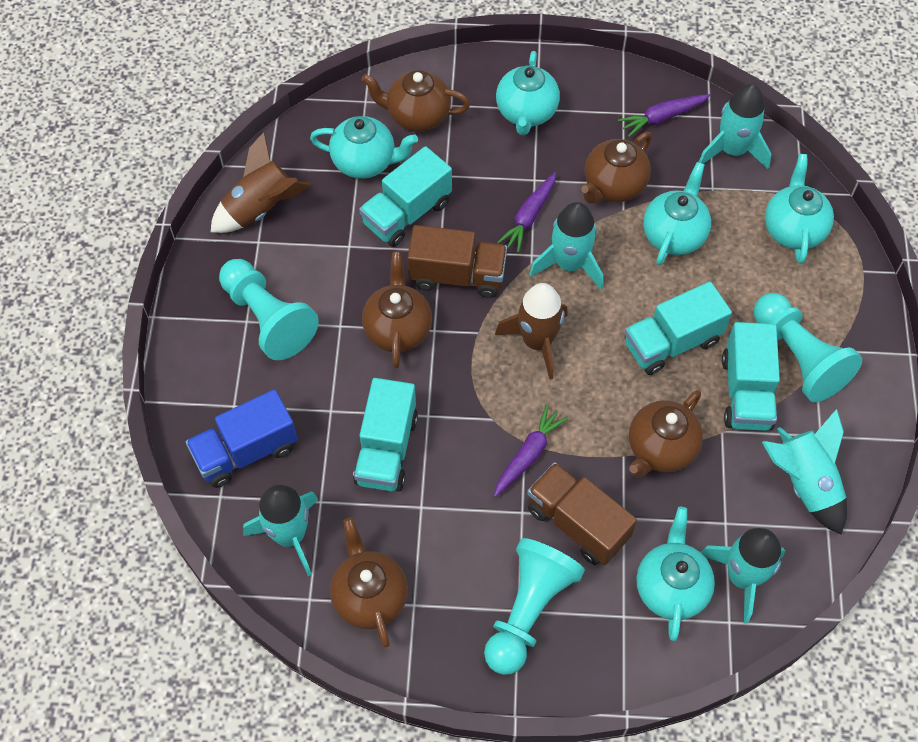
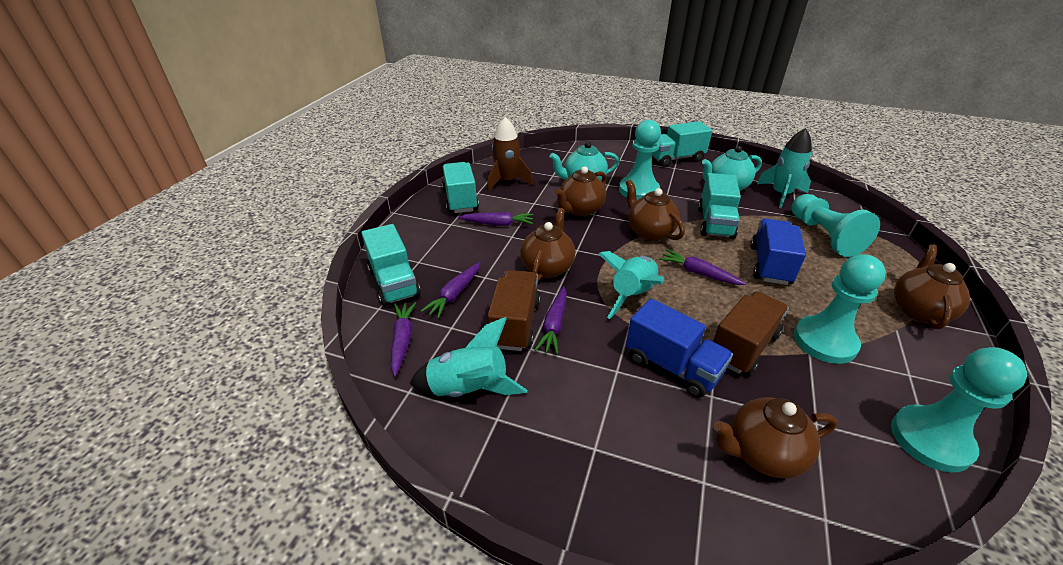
blue truck: [186,389,298,488] = 1 -> [626,299,733,398] [750,218,806,285] = 2
brown rocket: [211,132,311,233] [495,283,568,380] = 2 -> [487,117,533,192] = 1
purple carrot: [494,404,569,497] [497,172,556,253] [618,94,710,137] = 3 -> [390,302,416,377] [421,262,480,319] [458,212,533,226] [535,286,567,355] [659,249,746,285] = 5
turquoise pawn: [219,259,319,360] [484,538,585,675] [754,293,862,402] = 3 -> [619,120,661,200] [792,194,880,257] [794,254,886,364] [891,347,1027,473] = 4
turquoise rocket: [243,485,319,576] [529,202,603,289] [699,84,771,169] [701,528,785,624] [762,409,847,534] = 5 -> [410,317,527,397] [599,251,664,319] [757,128,812,208] = 3
turquoise teapot: [310,116,418,179] [496,51,560,135] [636,507,715,641] [643,162,711,266] [765,154,834,264] = 5 -> [550,141,619,182] [702,146,762,191] = 2

